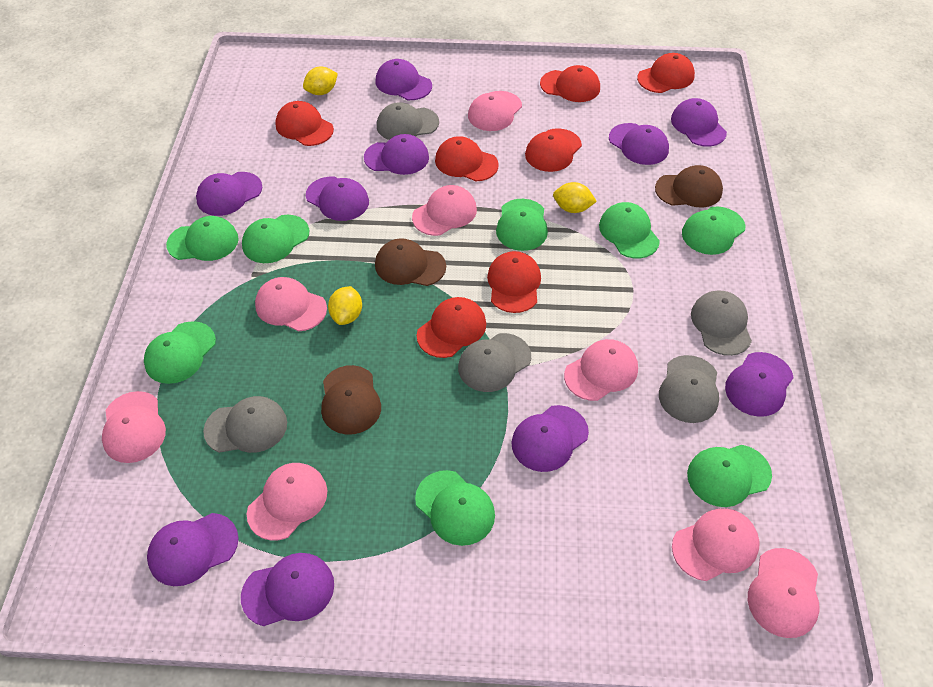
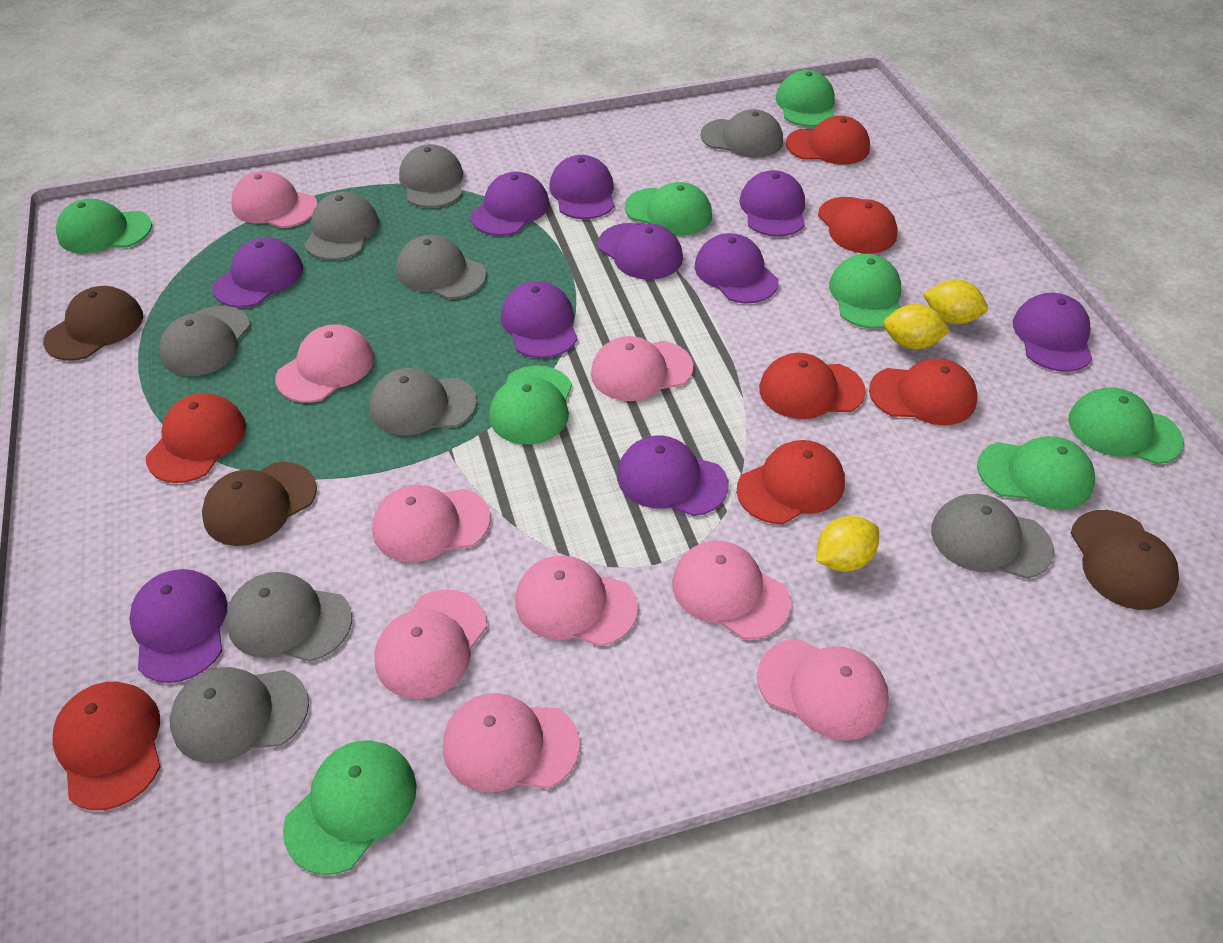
grey cap: [203,396,287,453] [377,102,439,140] [458,333,531,392] [659,355,719,423] [691,291,752,356] = 5 -> [159,306,250,377] [170,667,309,763] [226,572,352,662] [305,192,379,260] [369,368,477,436] [396,235,486,299] [399,144,463,208] [700,109,783,158] [931,494,1054,579] = 9
pink cap: [102,391,166,463] [247,463,327,541] [255,277,327,331] [412,185,477,236] [468,91,522,131] [564,339,638,401] [672,508,760,581] [748,548,820,638] = 8 -> [231,171,318,228] [275,324,374,403] [372,485,490,562] [374,589,487,699] [443,693,580,792] [515,555,638,646] [591,336,693,401] [672,541,791,639] [757,639,889,740] = 9

